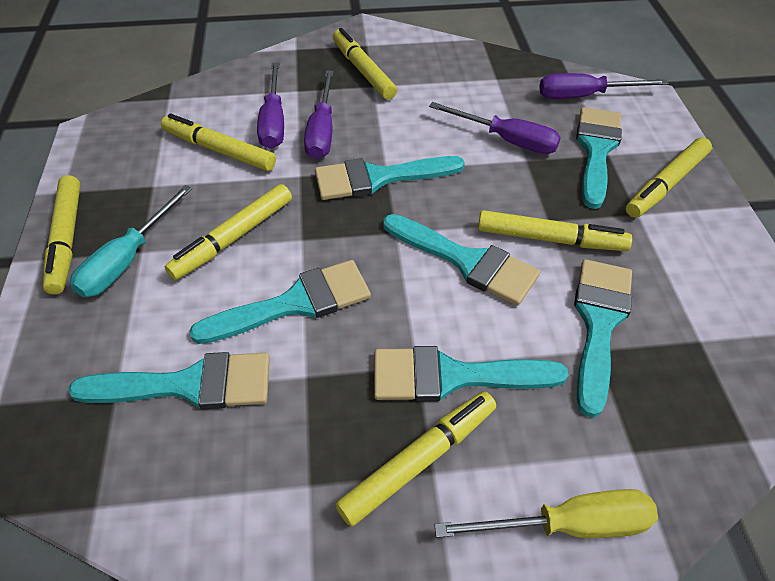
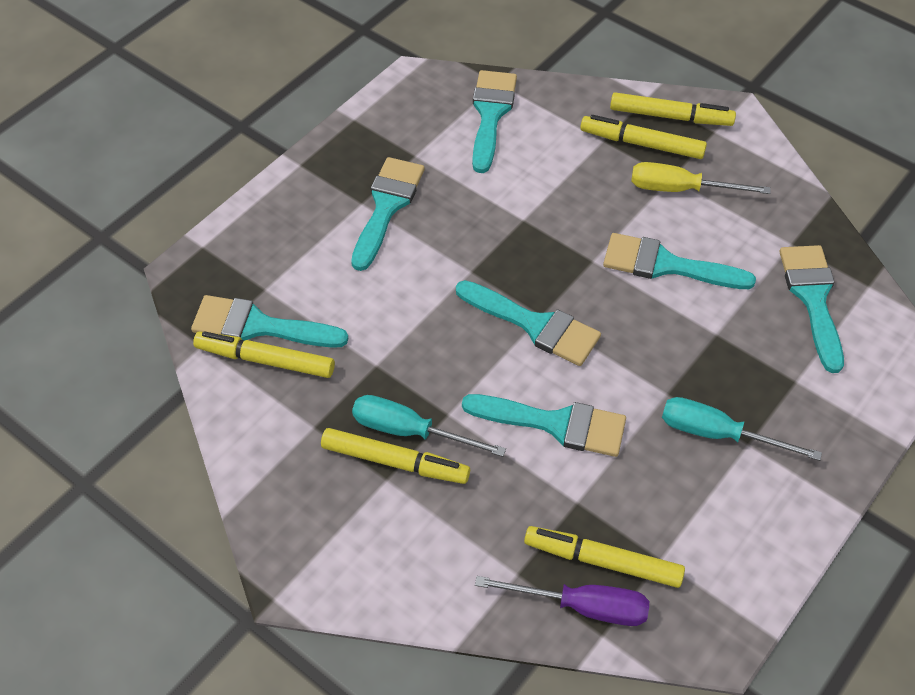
purple screwdriver: [257,63,284,149] [304,70,334,159] [429,102,561,154] [539,73,668,99] = 4 -> [475,576,649,626] = 1
turquoise screwdriver: [70,185,192,297] = 1 -> [352,395,506,457] [662,397,822,461] = 2
yellow marker: [43,175,80,295] [161,114,276,171] [165,184,292,280] [333,28,397,100] [336,391,496,527] [478,210,632,251] [626,138,712,218] = 7 -> [193,331,335,378] [321,428,470,484] [524,526,685,588] [580,115,707,159] [610,92,736,126] = 5

